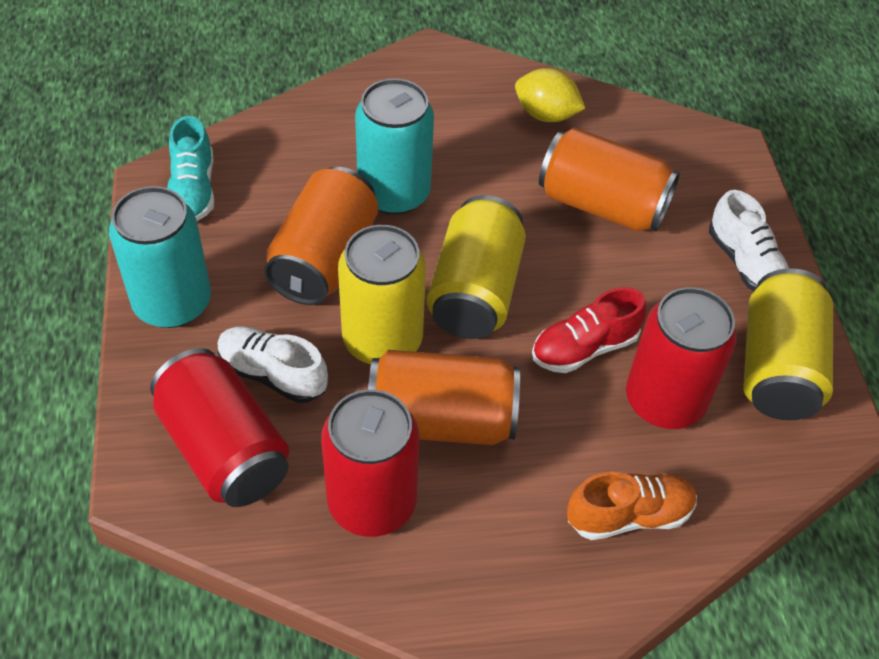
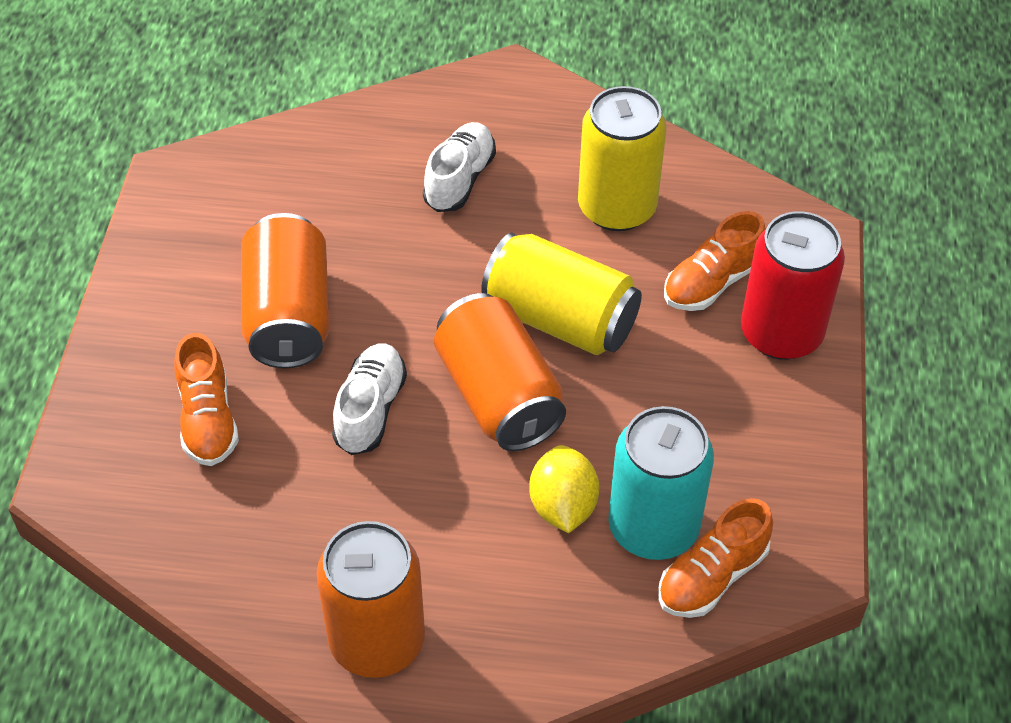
orange shoe: [567,472,697,540] = 1 -> [175,333,239,466] [659,498,773,618] [664,211,766,311] = 3
red can: [150,348,289,507] [321,389,419,537] [626,287,737,429] = 3 -> [741,211,845,360] = 1
red shoe: [532,287,646,373] = 1 -> none = 0
turquoise can: [109,186,211,328] [355,78,434,215] = 2 -> [608,406,714,560] = 1
turquoise shoe: [167,116,214,221] = 1 -> none = 0
yellow can: [338,225,426,364] [427,195,526,339] [743,268,833,420] = 3 -> [481,233,642,355] [578,86,667,231] = 2

